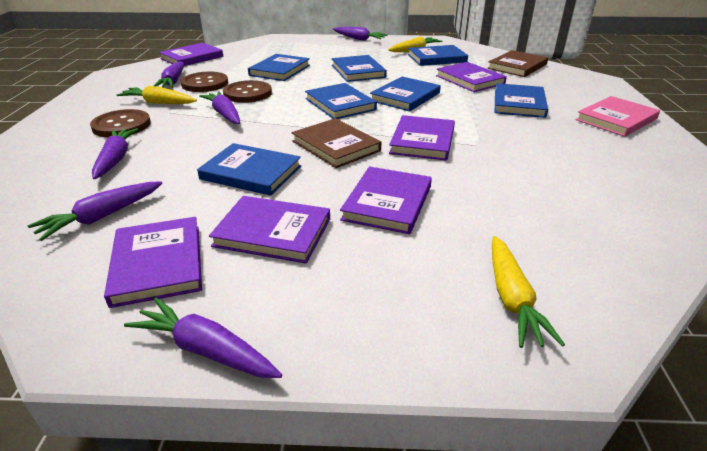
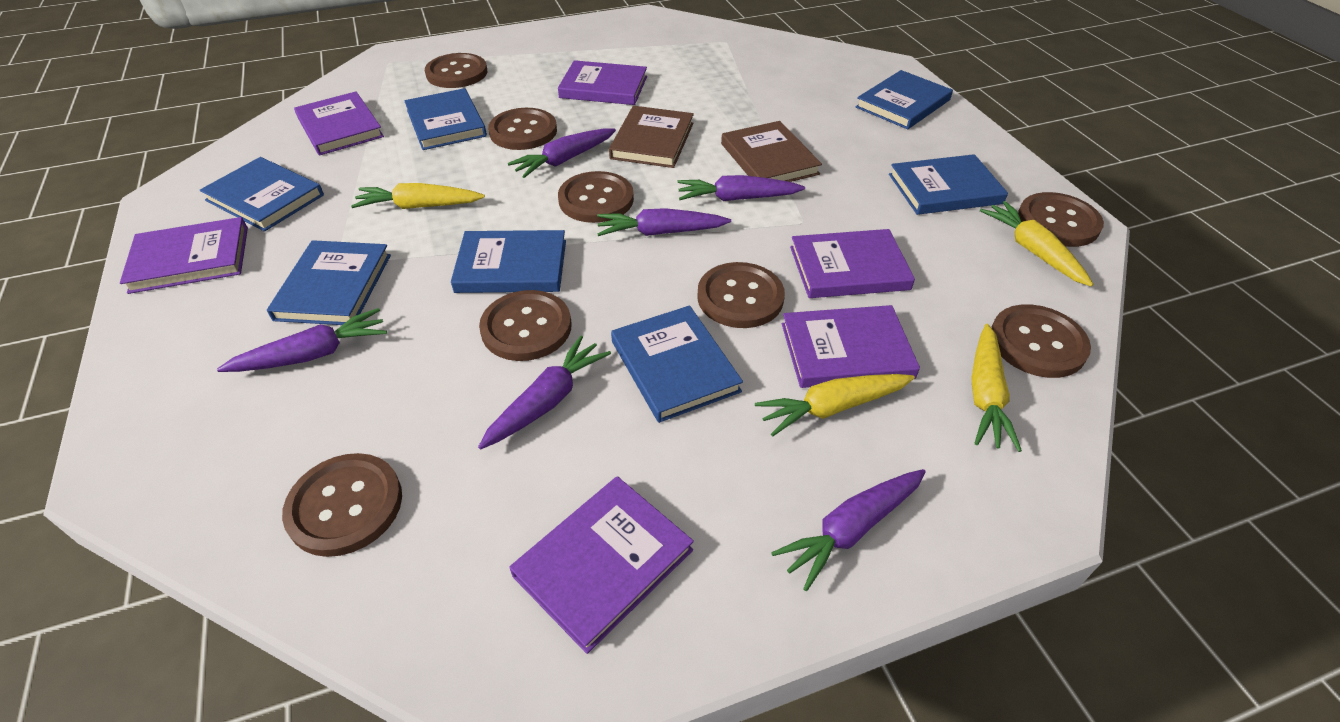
brown button: [90,109,151,137] [181,72,228,92] [223,80,272,103] = 3 -> [282,453,402,557] [425,53,487,88] [479,290,572,361] [488,108,557,150] [558,171,634,223] [697,262,785,328] [991,304,1091,378] [1018,192,1104,247] = 8
pink book: [576,96,660,137] = 1 -> none = 0
yellow carrot: [117,86,197,104] [388,37,442,52] [492,236,565,348] = 3 -> [351,183,485,209] [755,374,915,436] [971,324,1022,452] [980,201,1093,286] = 4

